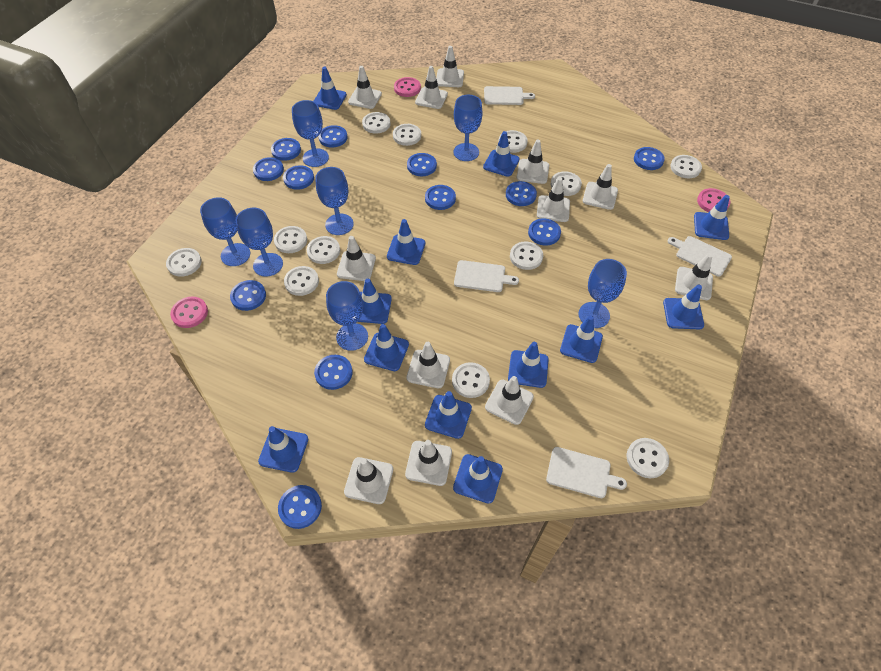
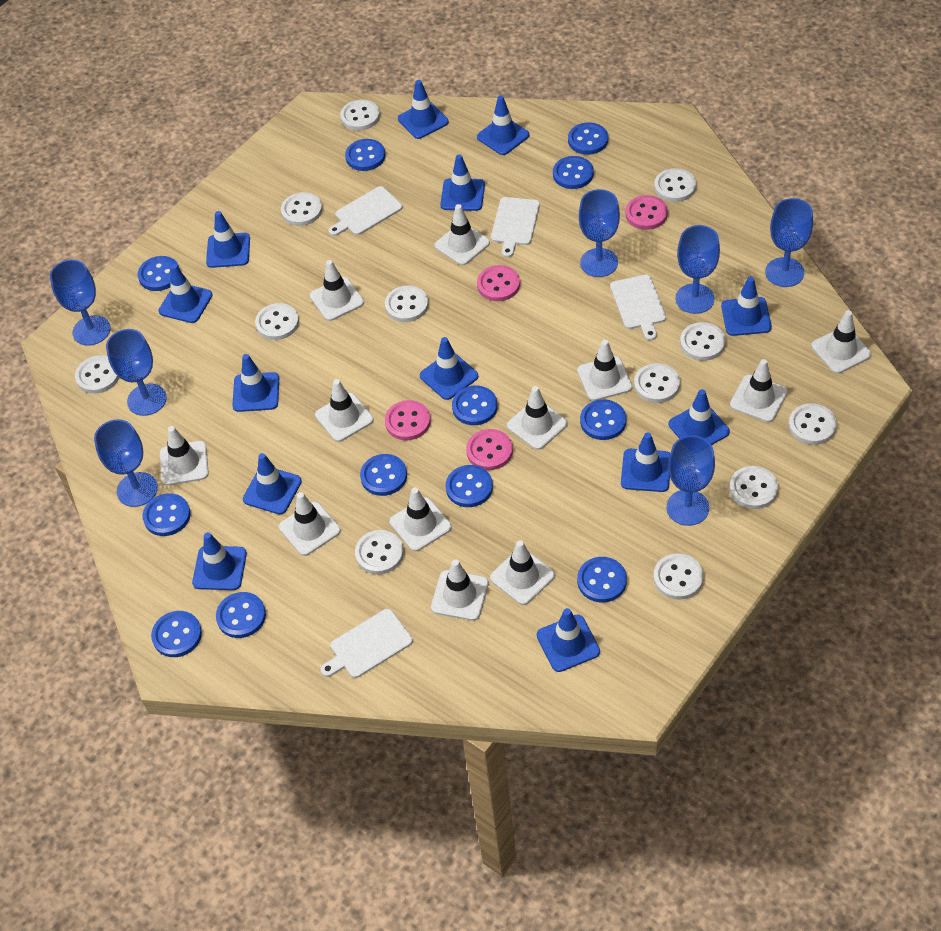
blue traffic cone: [258,426,308,473] [314,67,347,110] [358,278,392,324] [364,324,409,371] [387,219,425,265] [425,391,472,439] [453,454,503,503] [483,131,520,177] [508,342,549,388] [560,315,603,363] [663,284,704,329] [694,195,730,240] = 12 -> [159,264,213,323] [192,532,247,590] [206,211,250,268] [232,354,279,412] [243,453,302,514] [398,80,449,139] [420,337,478,400] [440,154,485,211] [477,95,529,155] [537,608,600,672] [621,432,670,492] [669,389,730,445] [721,277,772,336] = 13
pink button: [170,296,208,328] [394,77,421,97] [697,188,731,212] = 3 -> [385,400,431,440] [466,429,513,470] [477,265,520,301] [626,195,668,230] = 4

